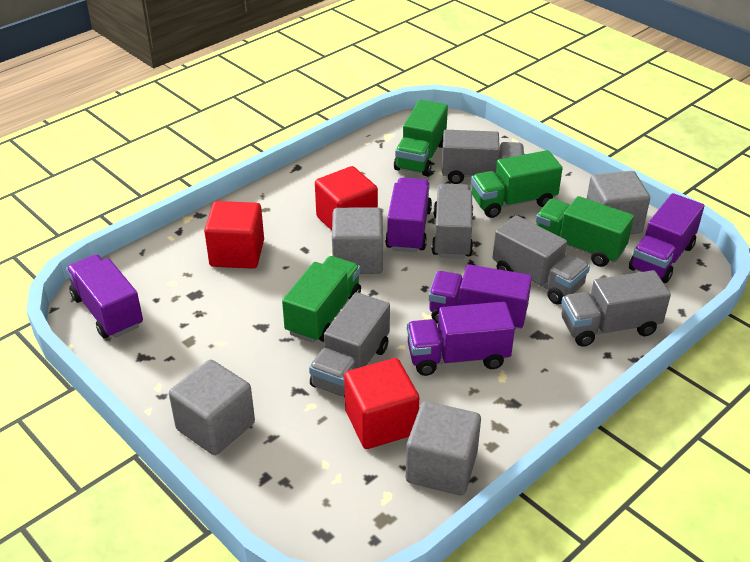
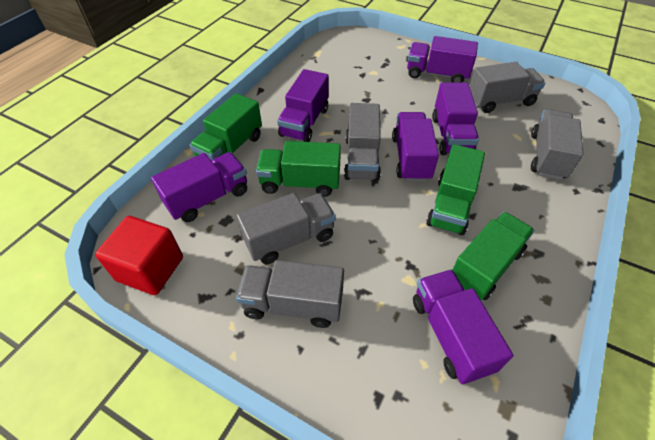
grey cube: [169,359,255,455] [332,207,383,274] [406,401,481,495] [587,171,650,234] = 4 -> none = 0
purple truck: [66,254,143,338] [385,177,432,252] [407,302,515,376] [429,264,532,329] [629,193,704,283] = 5 -> [151,152,247,222] [277,69,329,142] [392,112,439,182] [407,36,478,83] [413,269,513,384] [432,82,479,155] = 6
red cube: [204,201,264,269] [315,166,378,231] [344,358,419,449] = 3 -> [95,216,183,295] = 1

